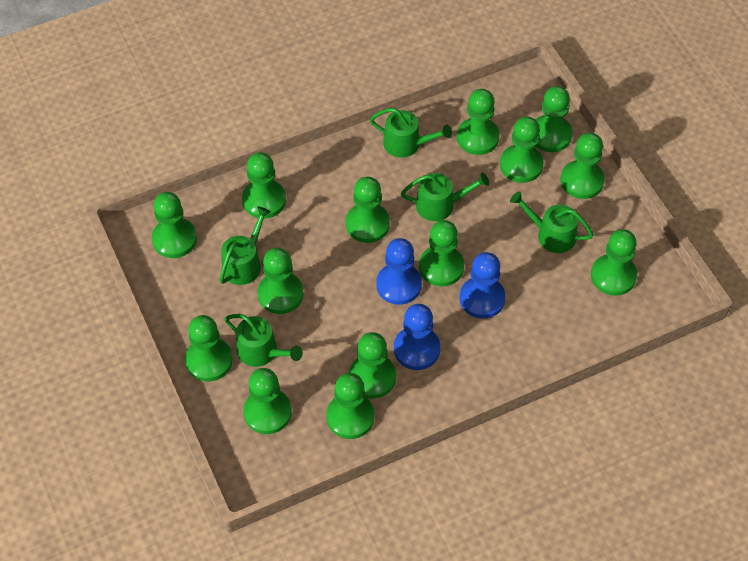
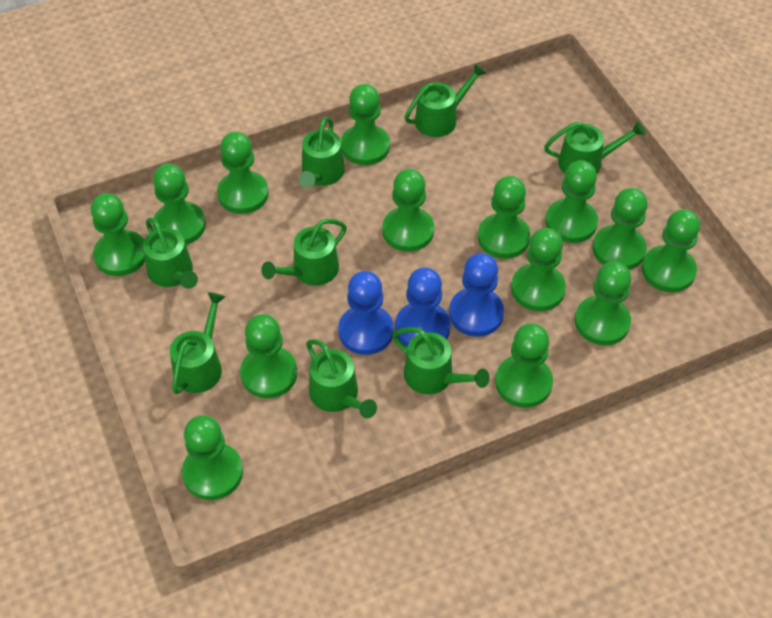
green watering can: [219,207,271,285] [225,314,303,367] [370,108,452,158] [401,173,489,221] [510,191,594,253] = 5 -> [143,218,198,289] [170,292,225,394] [261,219,347,286] [299,117,345,188] [306,339,377,418] [392,327,490,394] [404,63,487,137] [544,121,646,174] = 8

